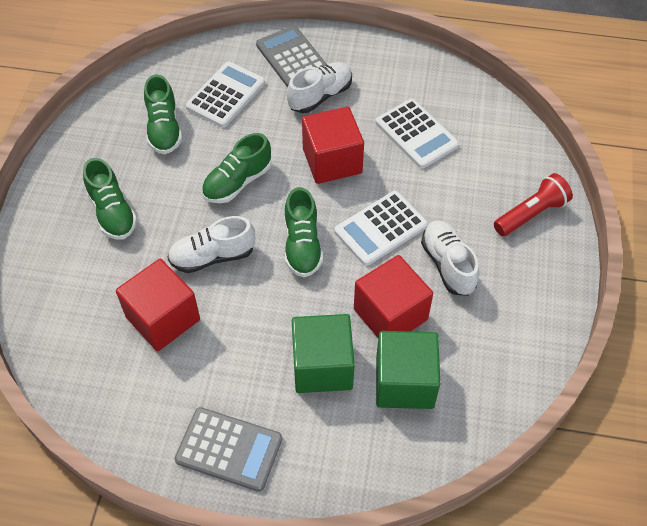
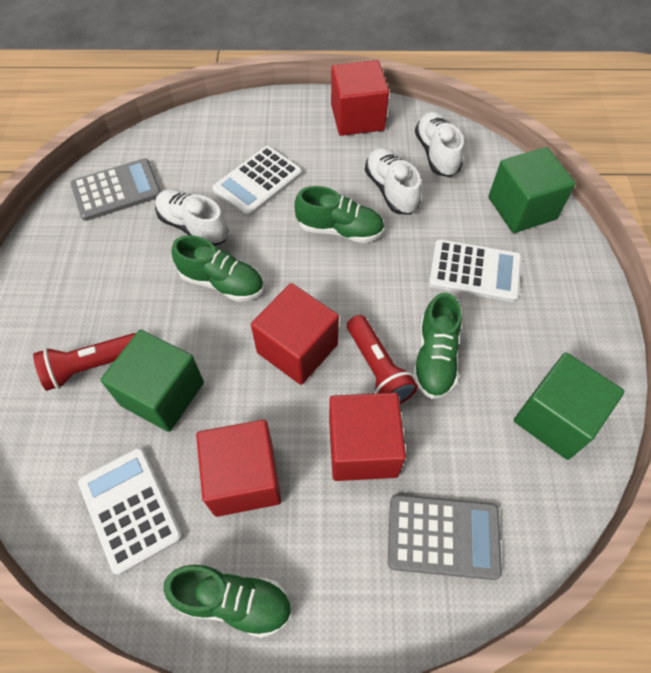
green cube: [292,314,355,393] [376,331,440,409] = 2 -> [100,330,204,432] [488,147,576,233] [514,353,625,460] = 3
red cube: [116,259,200,351] [302,107,364,184] [354,255,433,338] = 3 -> [196,420,281,517] [251,283,339,385] [329,393,406,481] [331,60,389,136] = 4
red flashlight: [494,173,573,236] = 1 -> [33,333,136,391] [347,315,418,404] = 2

